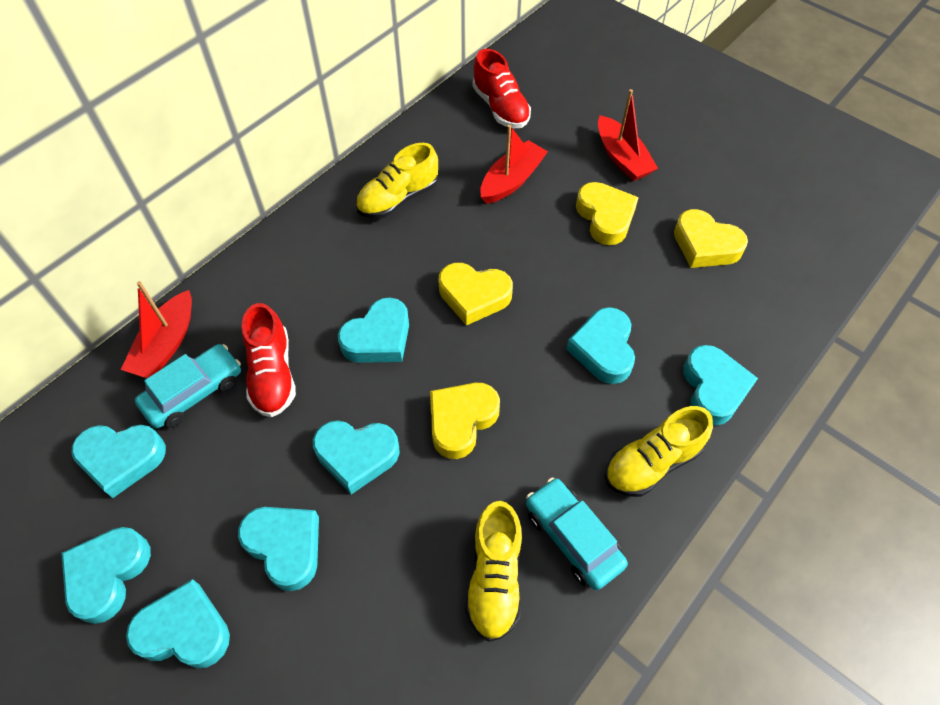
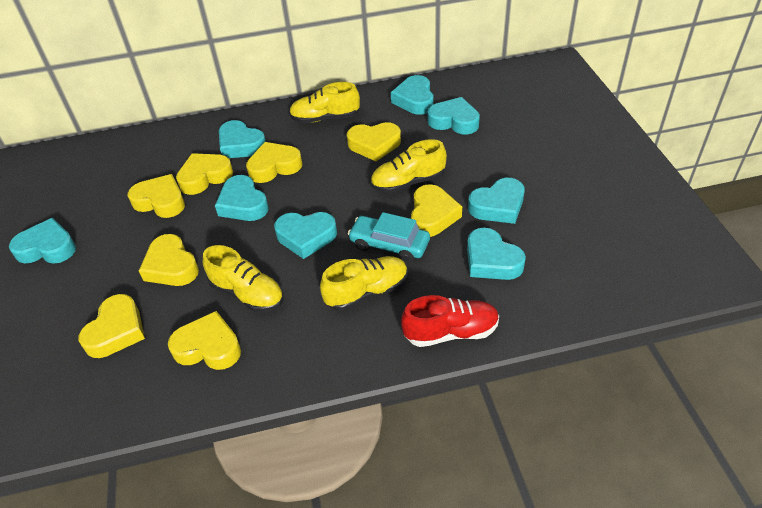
red boat: [121,281,192,378] [480,125,548,204] [598,89,658,181] = 3 -> none = 0
red shoe: [242,303,296,417] [472,49,531,128] = 2 -> [401,295,499,347] = 1
turquoise car: [135,344,241,428] [526,478,628,590] = 2 -> [348,212,430,262] = 1
yellow heart: [430,383,500,459] [439,263,513,325] [576,182,639,245] [674,209,748,268] = 4 -> [79,294,145,358] [128,174,185,218] [139,234,199,286] [168,311,241,370] [176,153,233,195] [246,142,302,183] [347,122,401,161] [411,184,462,237] = 8
yellow shoe: [356,143,438,219] [465,501,522,642] [605,406,713,497] = 3 -> [203,245,283,312] [289,82,360,123] [320,256,408,311] [370,139,447,193] = 4

